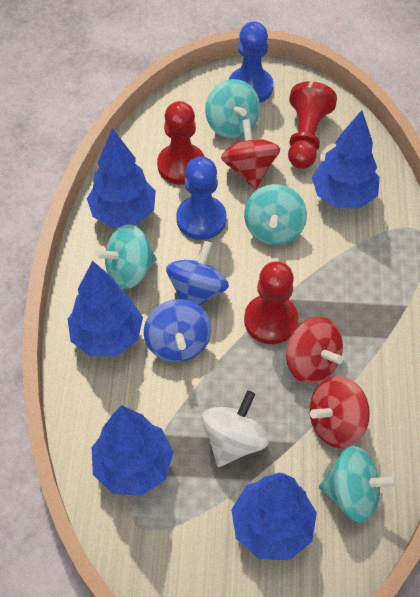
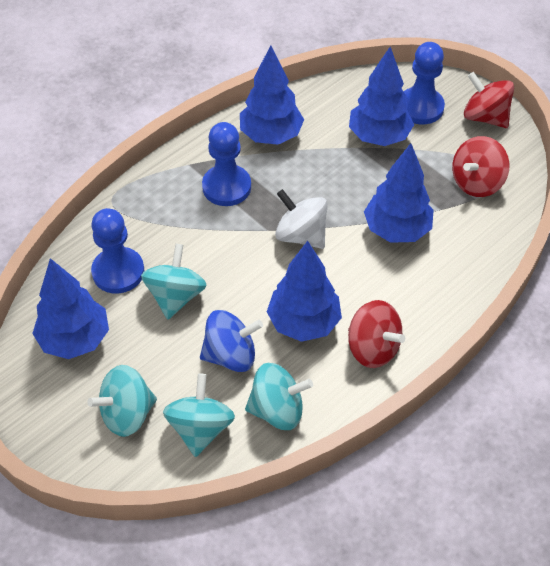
blue pawn: [176,156,226,240] [229,22,273,103] = 2 -> [91,208,145,294] [202,122,251,206] [403,42,445,124] = 3
blue spinning top: [144,299,211,362] [166,241,229,306] = 2 -> [200,310,263,372] = 1
red pawn: [157,101,205,185] [244,261,298,344] [288,81,337,169] = 3 -> none = 0

